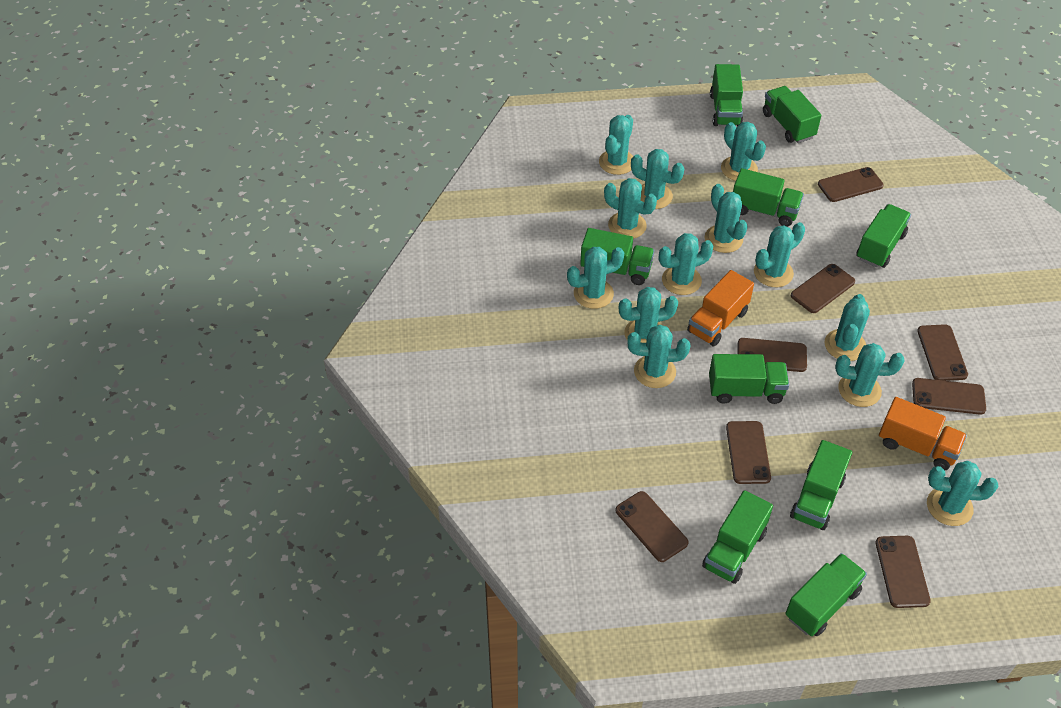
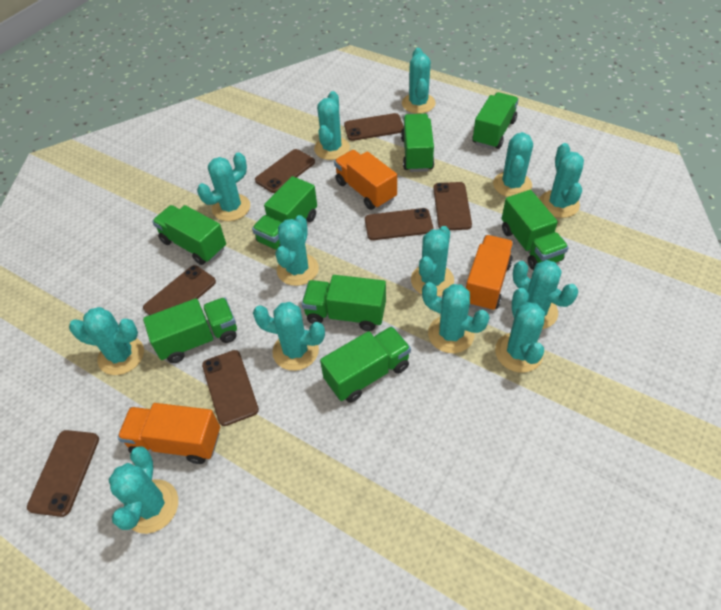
brown phone: [616,491,689,562] [726,421,771,484] [737,338,807,372] [791,264,855,313] [818,167,884,202] [876,536,931,608] [912,378,986,415] [917,324,968,381] = 8 -> [27,430,99,517] [143,265,216,315] [202,350,259,426] [255,149,315,193] [344,113,404,141] [365,208,433,240] [433,182,472,230] = 7
green truck: [580,228,655,285] [702,490,773,584] [709,354,789,404] [710,64,743,126] [733,168,804,227] [763,86,822,143] [785,553,867,636] [790,440,852,530] [856,204,911,268] = 9 -> [143,297,237,363] [152,205,226,265] [252,176,317,250] [302,275,386,331] [320,326,411,403] [401,114,434,172] [472,92,519,149] [502,190,569,270] = 8
orange truck: [687,270,754,346] [879,397,967,470] = 2 -> [117,403,220,464] [334,150,397,210] [466,235,514,311] = 3

